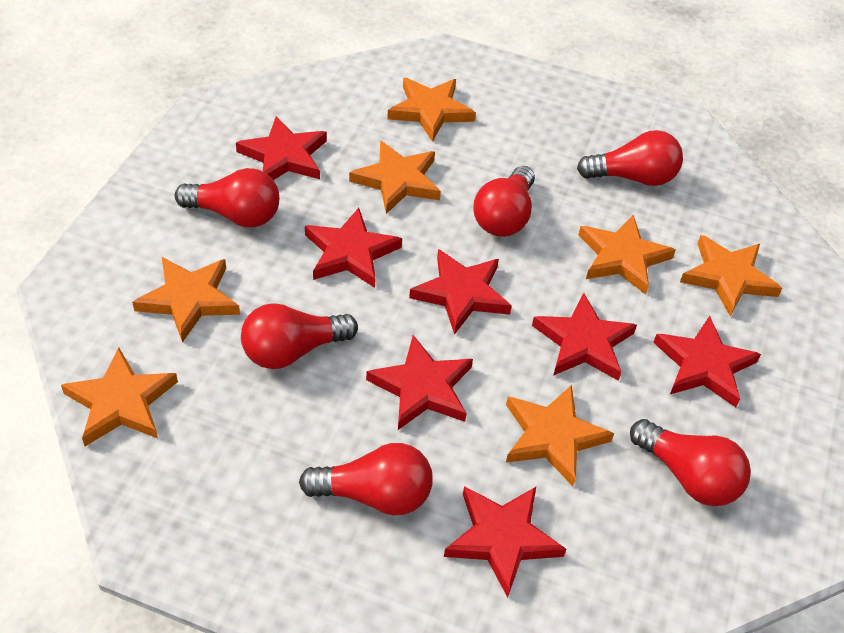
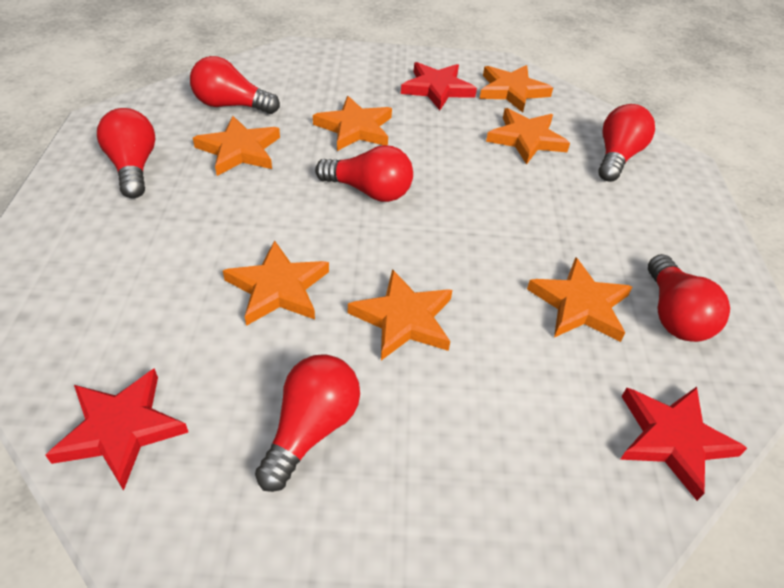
red star: [236,116,327,180] [305,208,402,288] [366,335,473,430] [409,249,512,335] [444,486,566,598] [532,293,637,381] [653,316,761,407] = 7 -> [46,368,189,491] [401,62,477,110] [620,387,747,501] = 3

